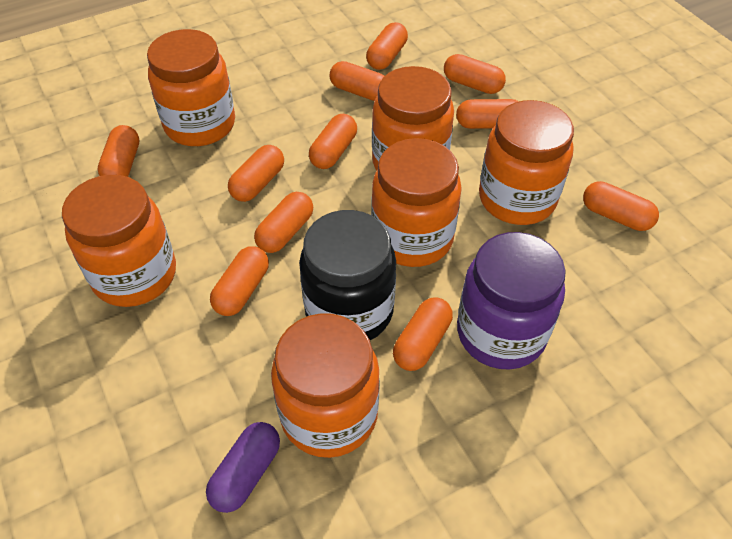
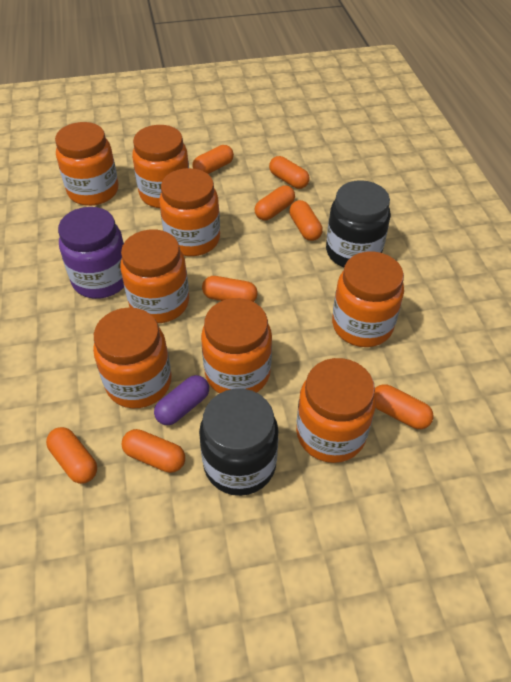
black jar: [299,210,396,340] = 1 -> [199,389,278,496] [326,180,391,267] = 2
orange capsule: [98,125,139,177] [210,246,269,316] [228,145,284,202] [254,192,313,253] [309,114,357,169] [330,61,385,101] [366,22,408,70] [393,298,453,371] [444,54,506,94] [456,99,519,129] [583,181,659,231] = 11 -> [46,427,97,484] [121,429,185,473] [192,145,234,174] [202,276,258,302] [255,185,295,220] [269,156,310,189] [289,200,323,241] [375,384,433,429] = 8
orange jar: [62,175,176,307] [147,29,235,146] [271,313,380,458] [371,138,462,267] [372,66,454,171] [479,100,574,225] = 6 -> [55,122,118,206] [93,307,171,408] [120,230,189,323] [132,125,189,208] [159,168,220,256] [201,298,272,394] [296,358,376,463] [332,251,404,347] = 8

